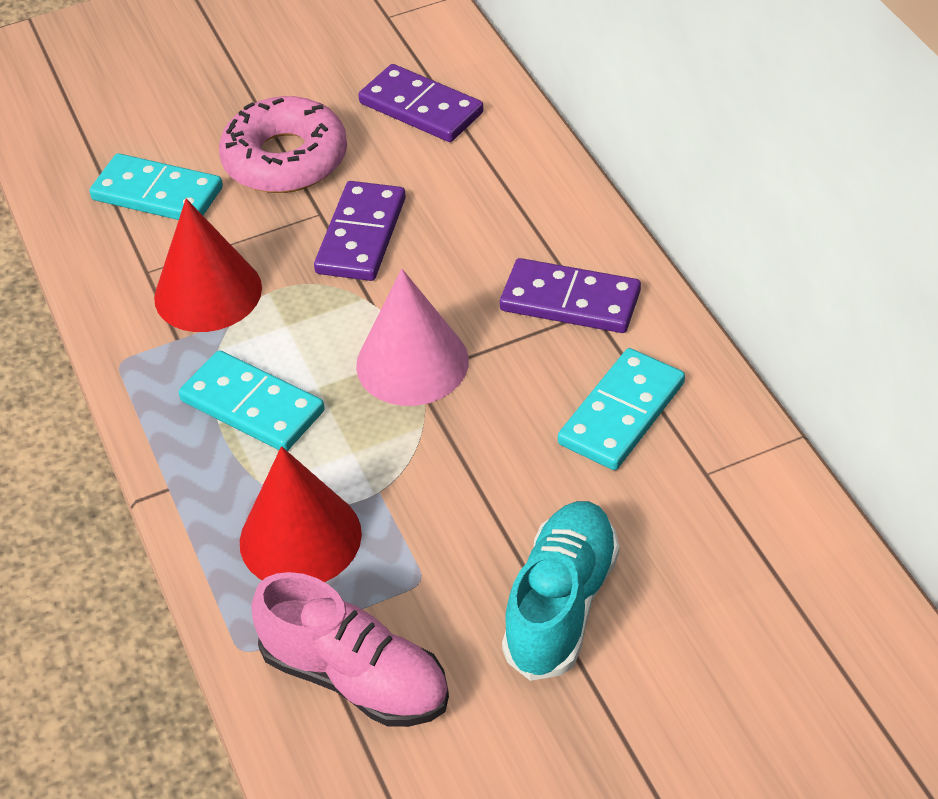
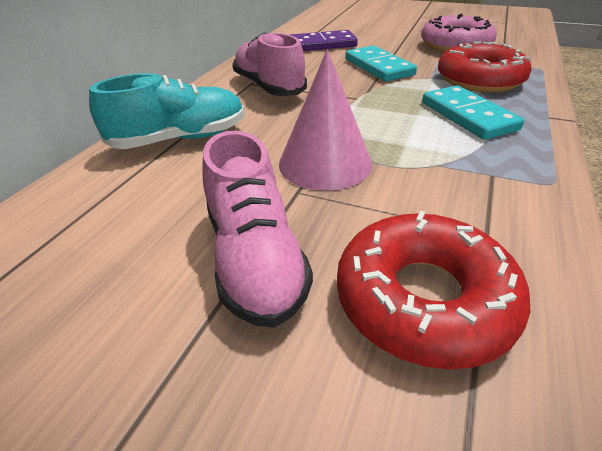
pink shoe: [251,572,449,727] = 1 -> [202,131,313,328] [232,32,307,96] = 2
purple domino: [314,181,406,281] [358,64,484,142] [500,258,641,333] = 3 -> [290,30,358,51] = 1
red cone: [154,199,262,332] [240,446,362,582] = 2 -> none = 0
red donut: none = 0 -> [337,211,530,370] [438,42,532,93] = 2
turquoise domino: [89,153,223,220] [179,350,325,451] [558,348,685,470] = 3 -> [345,46,417,81] [422,85,524,140] = 2

